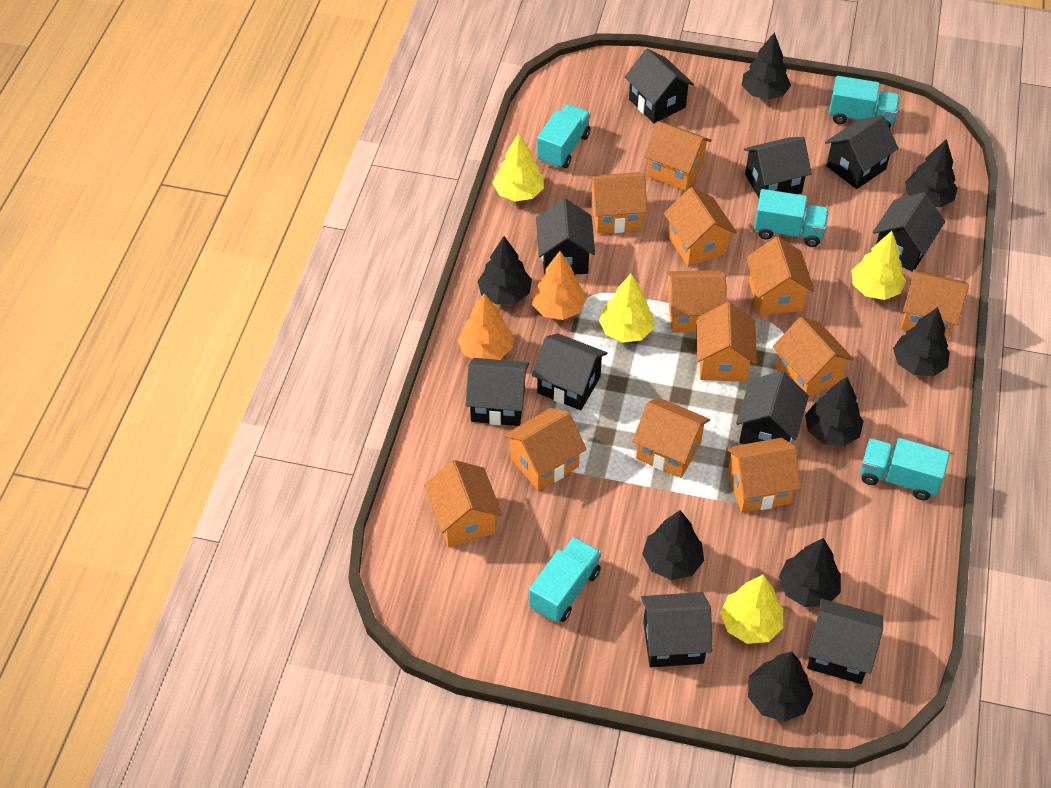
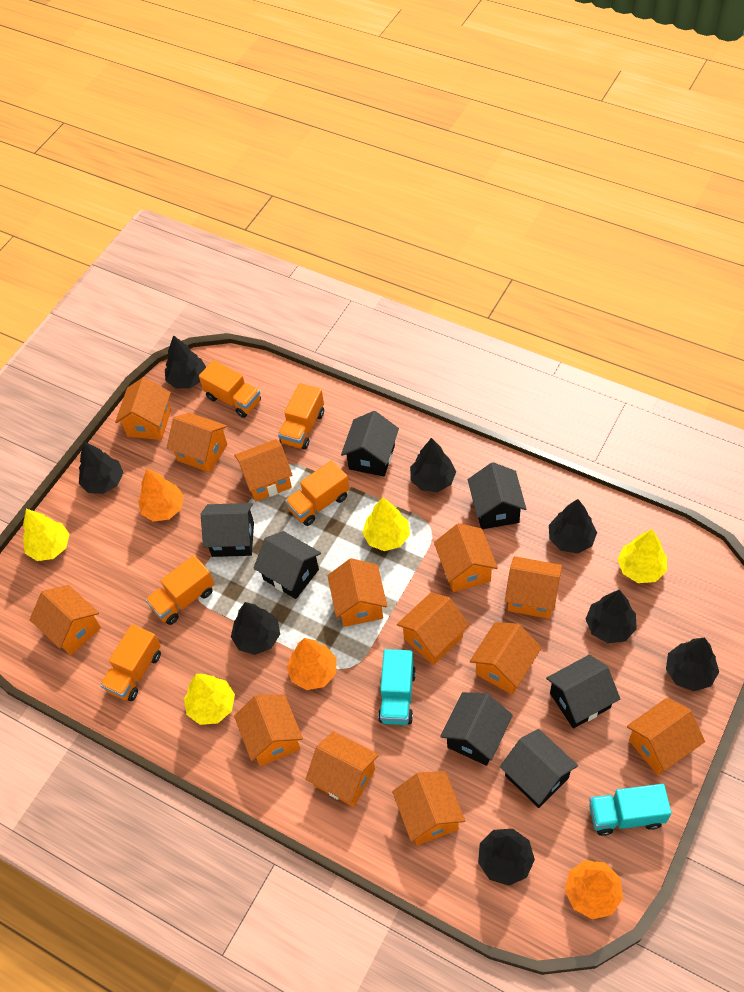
black house: [466,358,529,426] [532,333,607,410] [536,199,595,274] [624,49,694,123] [641,592,713,667] [736,371,809,444] [744,137,812,198] [807,599,883,684] [825,115,899,189] [873,192,945,272] = 10 -> [201,503,254,557] [254,531,321,599] [341,411,399,477] [440,692,513,766] [468,462,526,529] [500,729,578,808] [546,655,620,729] = 7
orange house: [424,460,502,547] [504,408,587,491] [589,172,647,234] [632,397,710,478] [644,121,712,191] [664,187,737,267] [667,270,726,333] [696,302,757,382] [726,438,801,513] [746,237,815,316] [773,317,854,397] [901,269,969,341] = 12 -> [29,585,101,655] [115,377,171,440] [167,413,227,472] [234,439,292,502] [234,694,303,766] [305,731,379,807] [327,558,387,627] [392,771,465,846] [397,592,469,665] [434,523,498,592] [470,622,542,695] [505,556,562,619] [627,698,705,775] = 13
orange tree: [458,293,513,360] [532,251,587,320] = 2 -> [138,469,184,522] [286,638,337,690] [565,860,623,919] = 3
orange truck: none = 0 -> [100,624,161,701] [145,555,214,625] [199,360,261,418] [278,383,324,450] [285,460,349,526] = 5
turquoise truck: [529,537,601,622] [537,104,591,168] [754,189,829,247] [829,76,900,128] [861,438,950,500] = 5 -> [378,649,416,725] [589,784,672,836] = 2

